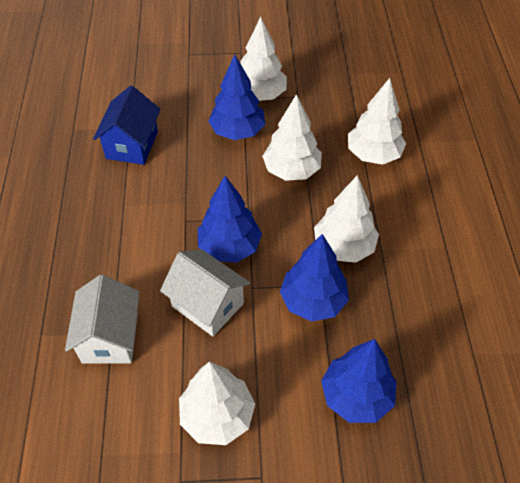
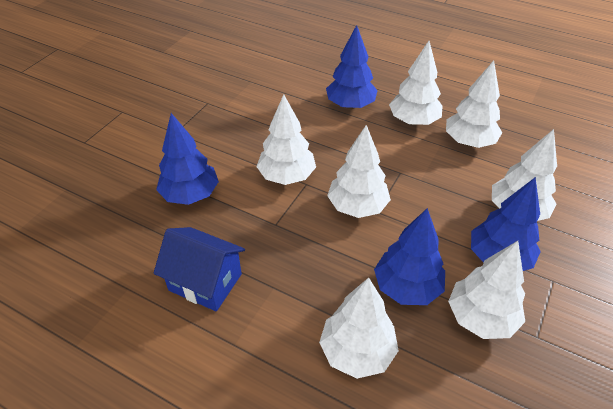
white house: [65,275,139,364] [160,250,250,336] = 2 -> none = 0
white tree: [179,361,255,445] [240,17,287,101] [262,94,322,181] [314,175,379,263] [348,78,406,165] = 5 -> [256,94,316,185] [319,277,399,379] [327,125,391,218] [389,41,443,125] [446,60,502,148] [448,241,525,339] [492,129,557,221] = 7

